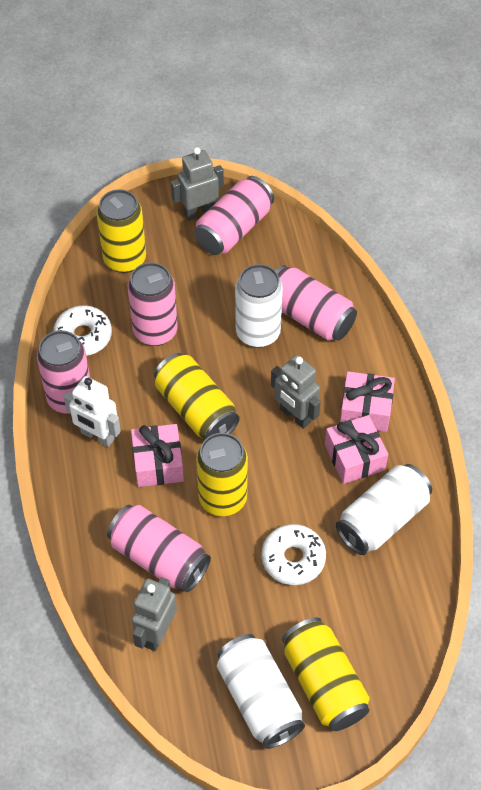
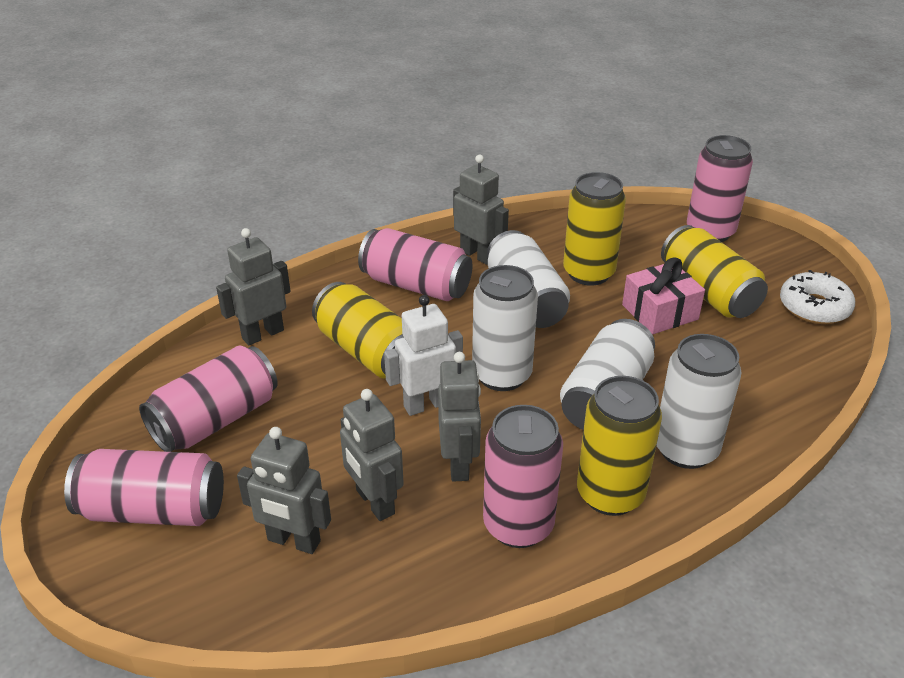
grey robot: [132,577,177,651] [171,147,224,221] [271,355,321,429] = 3 -> [216,228,291,345] [237,427,331,554] [340,389,404,521] [438,352,481,482] [453,155,509,265] = 5
pink gift: [131,424,184,487] [325,415,388,484] [340,371,395,432] = 3 -> [622,257,705,334] = 1
white can: [217,634,305,749] [235,264,283,348] [336,464,432,555] = 3 -> [472,265,538,391] [487,230,570,328] [560,319,655,430] [657,334,742,469] = 4
white donut: [53,305,112,356] [261,524,326,585] = 2 -> [780,270,855,324] = 1

